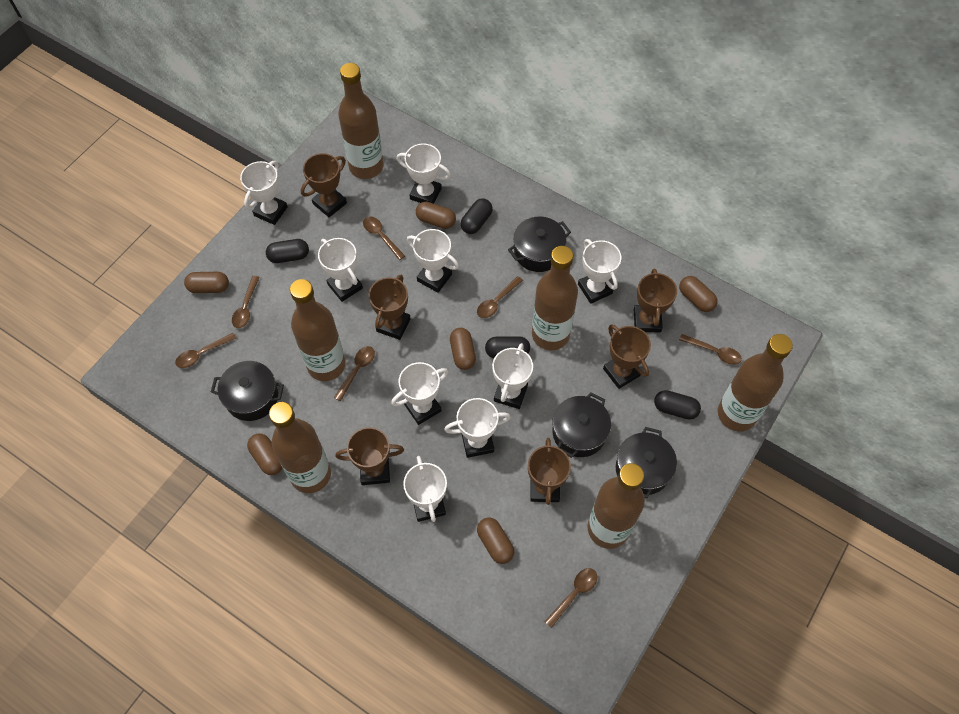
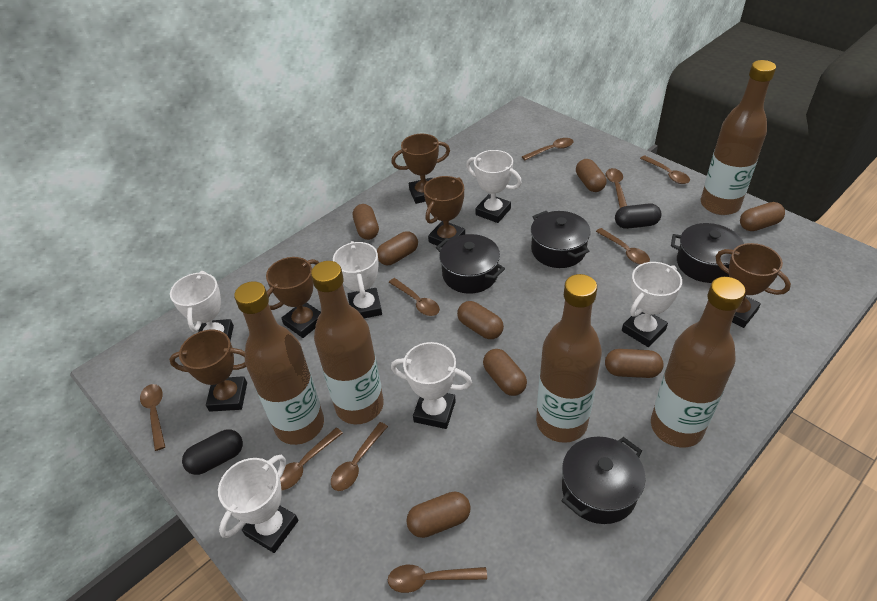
black capsule: [266,239,309,263] [461,198,493,234] [485,336,530,358] [654,390,701,420] = 4 -> [182,429,243,475] [615,203,662,229] = 2
brown bottle: [269,402,331,493] [290,279,346,381] [338,63,384,179] [532,246,578,350] [588,463,645,549] [718,334,793,431] = 6 -> [234,282,324,445] [311,261,384,424] [536,274,602,443] [651,277,746,447] [701,60,776,215] = 5
brown capsule: [184,272,229,293] [247,433,283,475] [416,202,456,229] [450,328,476,370] [477,518,514,564] [679,276,718,312] = 6 -> [353,204,379,240] [377,231,418,265] [406,492,471,538] [457,301,504,339] [483,349,527,396] [576,159,607,192] [605,349,663,378] [740,202,785,231] = 8
brown spoon: [175,333,237,368] [232,276,260,328] [334,346,375,401] [363,217,405,260] [477,276,523,318] [545,568,597,628] [679,334,742,365] = 7 -> [140,384,165,451] [280,427,343,490] [331,422,388,491] [388,565,487,593] [389,278,440,316] [522,138,573,160] [596,228,650,264] [606,168,627,208] [640,156,690,184] = 9
brown trophy: [301,153,347,217] [336,427,404,485] [368,275,411,340] [528,438,571,505] [603,325,651,389] [634,268,677,332] = 6 -> [169,330,247,412] [266,257,321,338] [391,134,450,204] [424,176,465,247] [715,243,791,328] = 5
white trophy: [240,161,288,225] [318,238,363,302] [391,362,448,425] [397,143,451,204] [403,456,447,522] [407,229,459,293] [444,398,511,458] [492,343,533,409] [578,239,621,304] = 9 -> [170,271,234,341] [218,455,298,553] [333,241,382,318] [391,342,472,429] [466,150,522,223] [622,262,682,347] = 6

